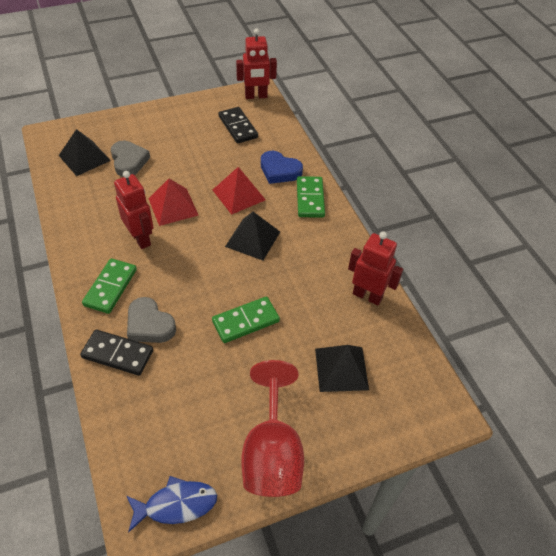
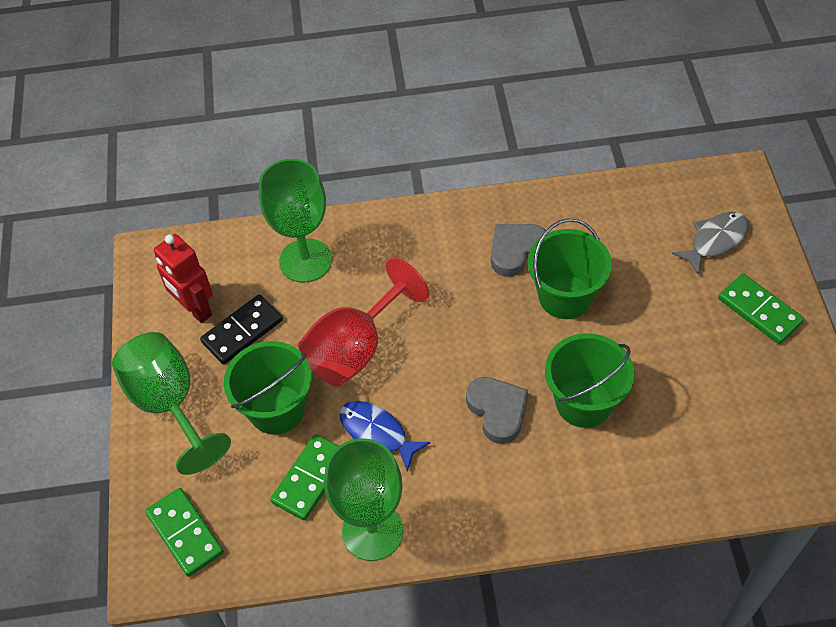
black domino: [80,330,153,376] [218,107,258,144] = 2 -> [200,294,283,364] = 1
black pyramid: [58,129,111,176] [225,212,280,260] [315,345,369,392] = 3 -> none = 0
blue heart: [261,151,303,184] = 1 -> none = 0
green bucket: none = 0 -> [224,341,312,435] [528,218,612,319] [545,333,634,428] = 3
green goblet: none = 0 -> [112,332,231,475] [259,159,332,283] [324,438,403,561] = 3
grey fish: none = 0 -> [672,212,749,275] = 1
red pyramid: [148,179,198,226] [213,167,266,215] = 2 -> none = 0
red robot: [114,171,154,249] [236,28,277,99] [348,231,403,305] = 3 -> [154,234,213,323] = 1

